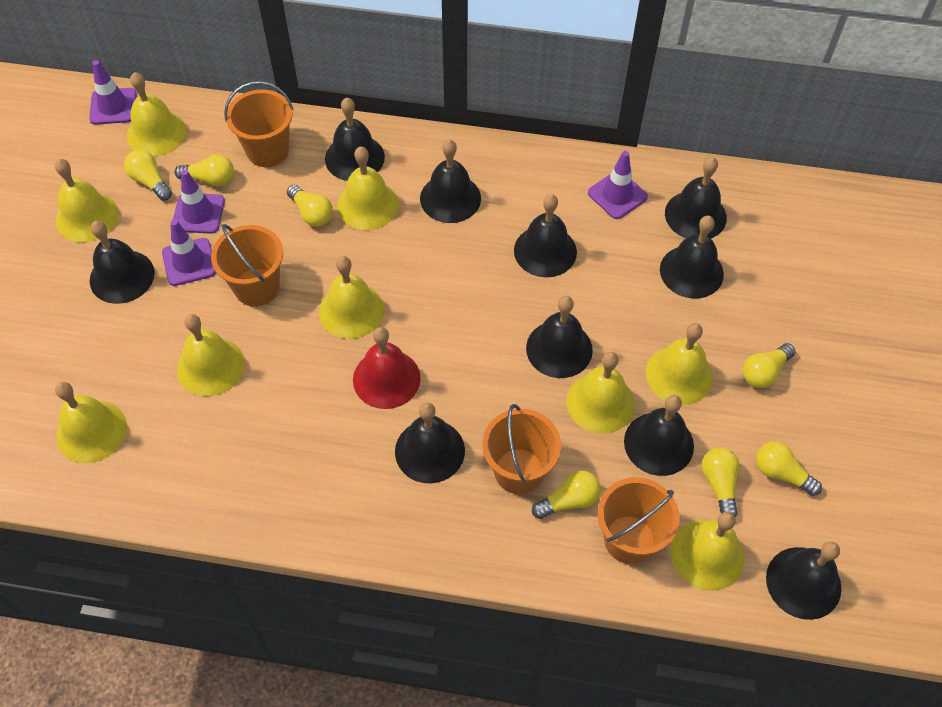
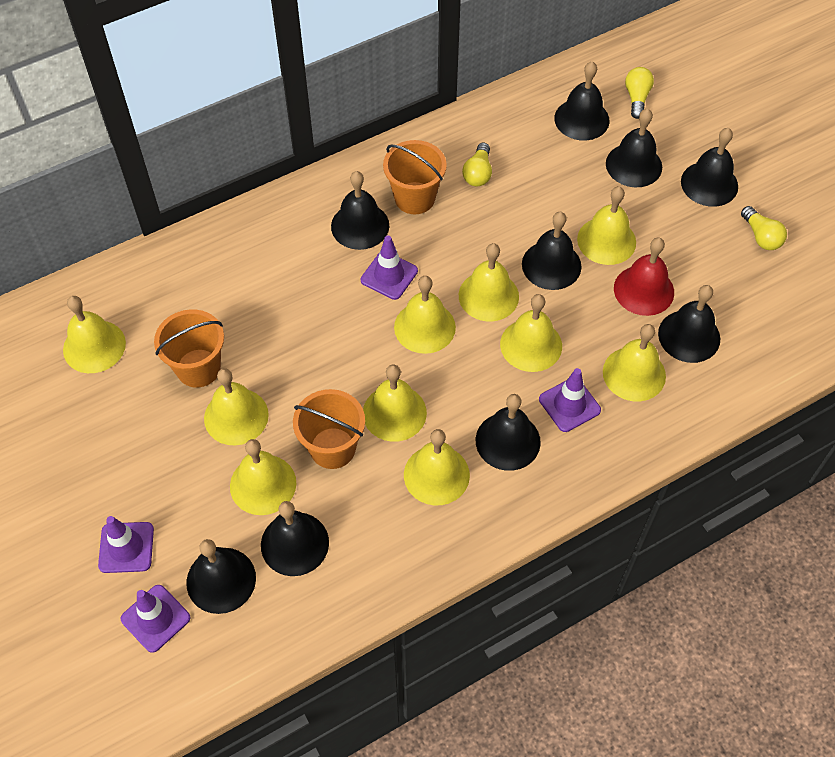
black bell: [90,221,155,304] [325,98,385,181] [395,402,465,483] [420,139,481,223] [514,194,577,277] [526,296,593,378] [624,395,694,476] [660,216,724,299] [665,157,727,238] [766,542,841,620] = 10 -> [186,539,256,614] [261,501,329,576] [331,171,389,250] [476,394,541,471] [522,212,582,290] [554,61,610,141] [606,108,662,187] [658,285,720,363] [681,128,738,207] = 9
orange bucket: [211,224,283,306] [224,81,293,167] [482,404,561,494] [598,477,680,564] = 4 -> [154,309,224,387] [293,389,365,469] [383,140,447,214] = 3
yellow bell: [55,159,119,242] [55,382,127,463] [127,72,186,156] [177,314,245,396] [319,256,384,339] [337,147,399,230] [567,352,635,433] [646,323,713,405] [671,512,745,591] = 9 -> [63,296,126,373] [204,368,269,445] [230,439,296,515] [363,364,427,442] [394,276,456,354] [404,429,470,505] [459,243,519,321] [500,294,562,372] [577,186,636,265] [603,324,666,401] = 10
yellow light bulb: [124,150,172,201] [175,154,234,186] [287,185,333,227] [532,471,601,519] [702,447,740,517] [743,343,796,388] [756,441,822,496] = 7 -> [462,143,492,186] [625,67,654,119] [741,206,787,250] = 3

